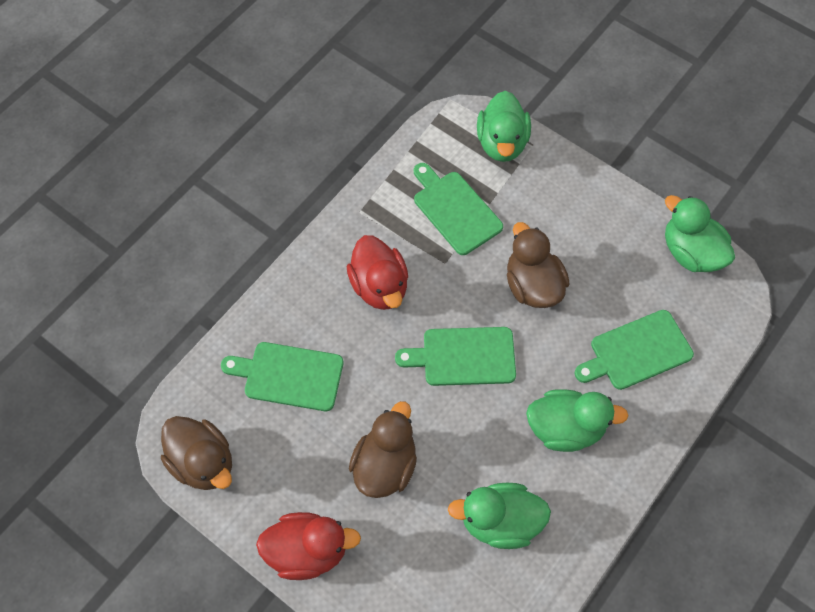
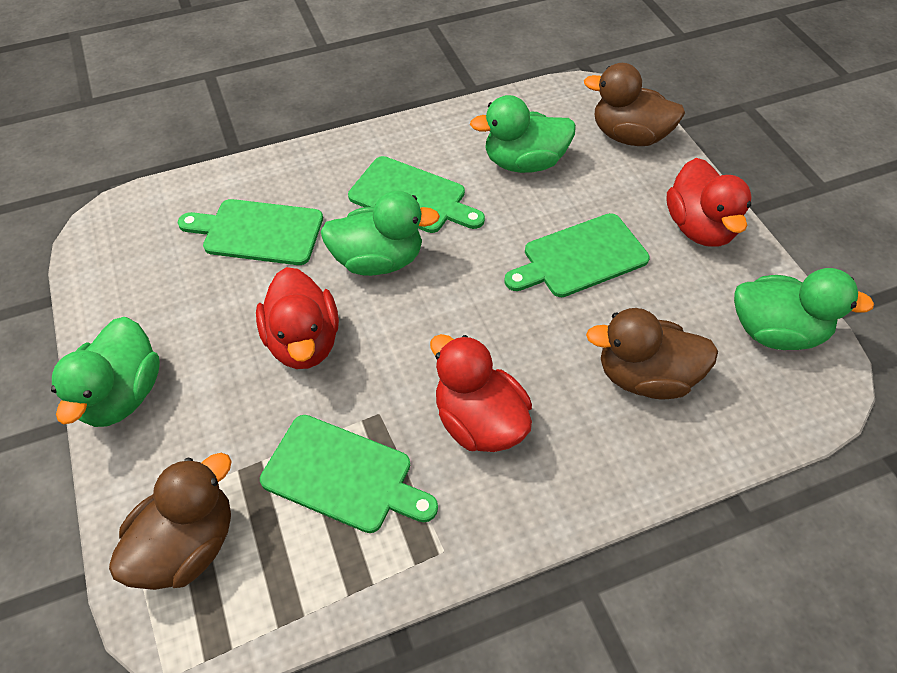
red duck: [256,512,361,580] [347,235,408,310] = 2 -> [256,267,339,369] [430,334,532,452] [666,158,752,247] = 3

